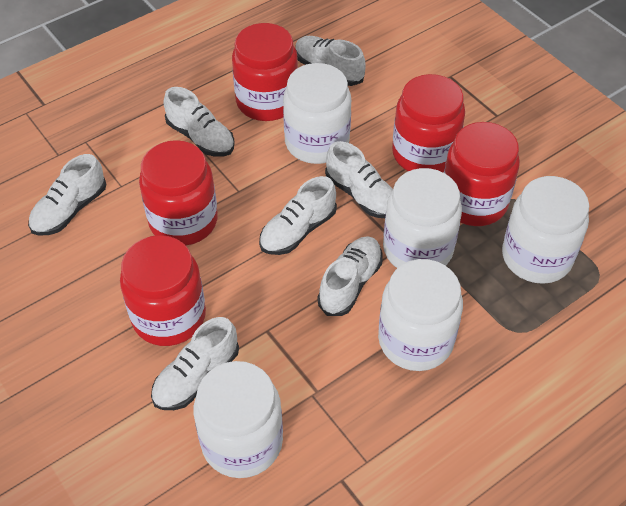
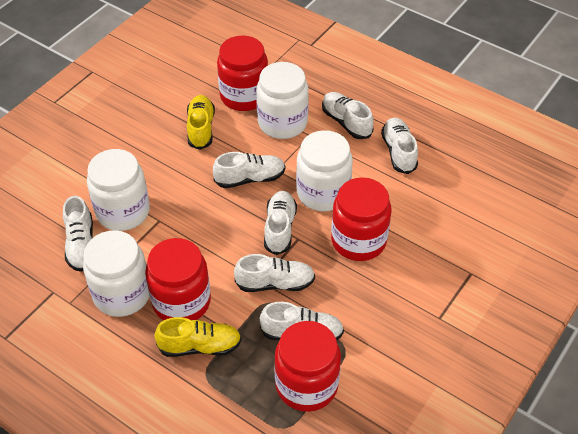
red jar: [120,235,206,346] [139,140,218,245] [232,23,298,121] [392,74,465,172] [444,122,520,226] = 5 -> [145,238,211,321] [217,35,268,111] [274,321,341,412] [331,178,391,261] = 4
white jar: [194,361,283,478] [283,63,351,164] [378,259,463,371] [383,168,462,268] [502,176,589,284] = 5 -> [83,230,149,317] [87,149,150,231] [256,62,309,139] [296,130,353,211] = 4
yellow shoe: none = 0 -> [154,317,242,357] [187,95,215,150] = 2

